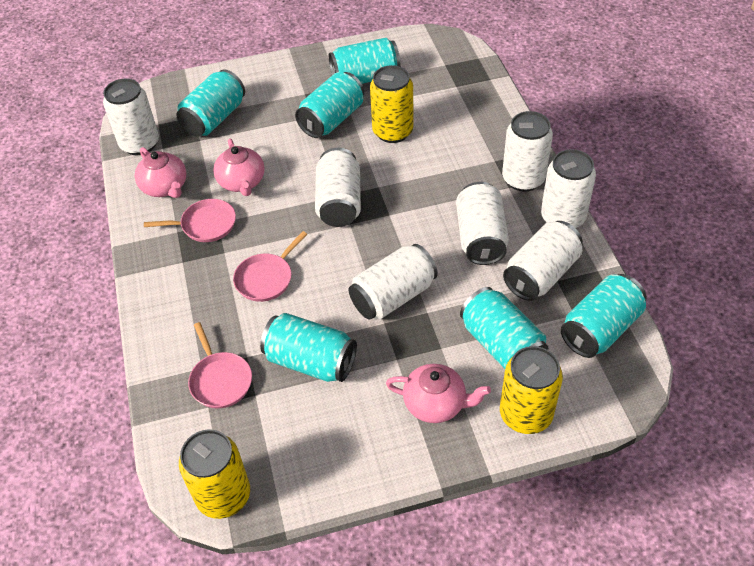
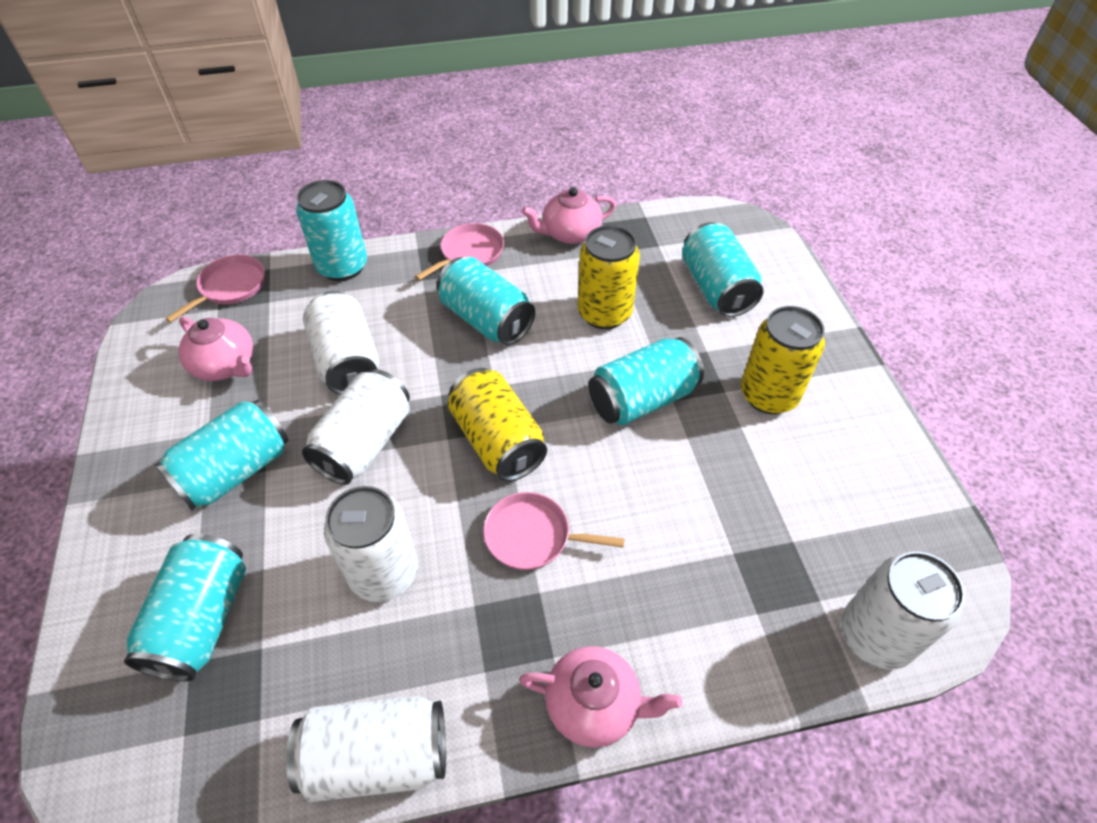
white can: [103,78,159,155] [315,148,361,227] [349,244,437,320] [456,182,509,265] [502,111,553,192] [503,221,583,301] [541,149,596,228] = 7 -> [286,696,446,802] [302,369,410,485] [303,291,379,395] [324,486,418,602] [841,551,965,670] = 5

